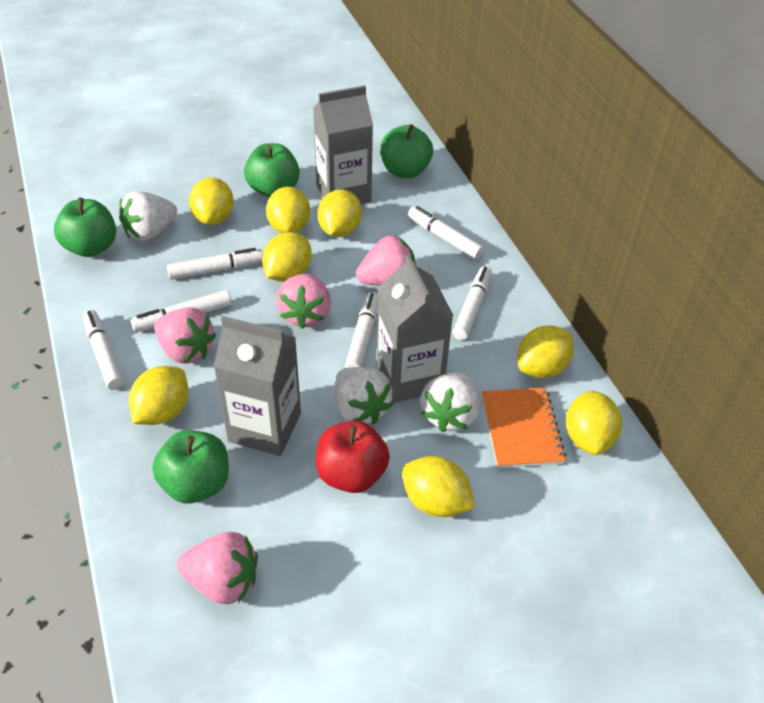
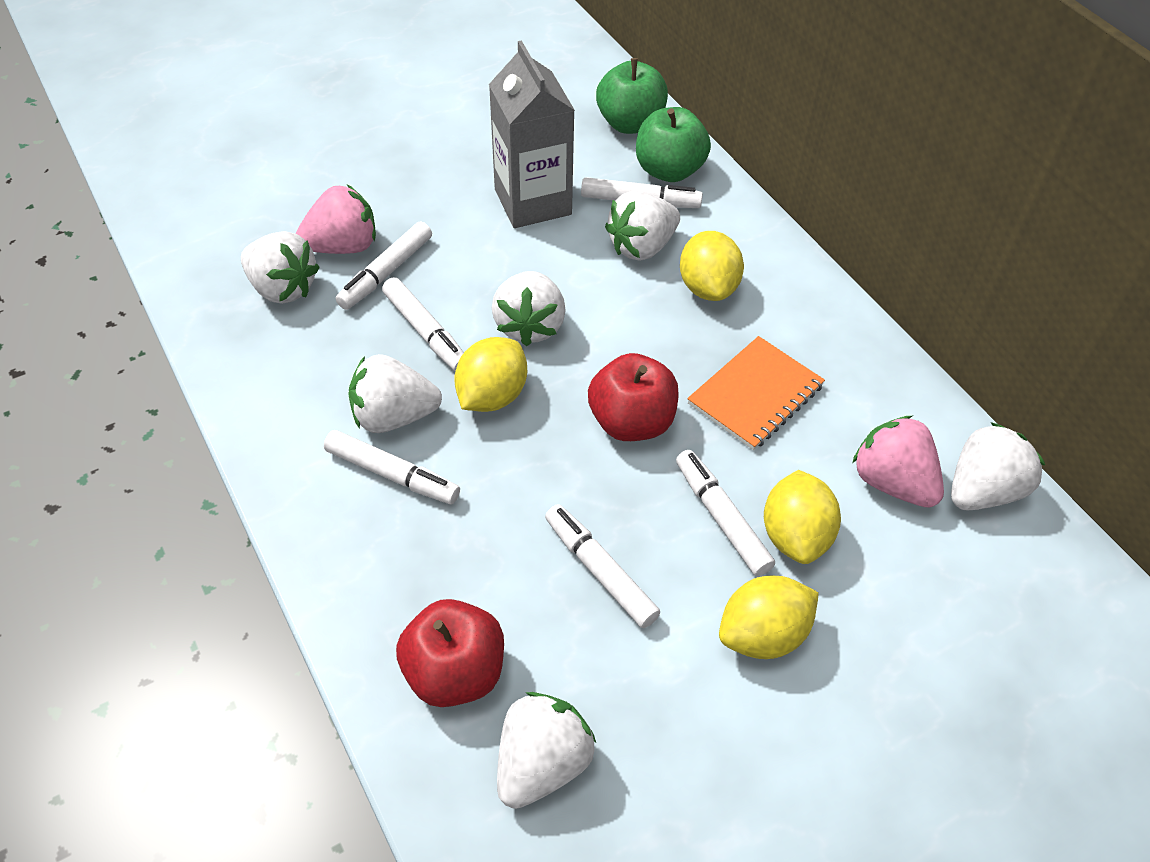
green apple: [54,198,116,257] [152,430,229,504] [244,143,300,197] [380,124,433,178] = 4 -> [596,58,668,134] [636,107,711,182] = 2
grey carton: [213,316,301,456] [313,85,373,204] [377,254,453,403] = 3 -> [489,40,575,228] = 1
pink strawberry: [154,307,216,364] [177,532,258,604] [276,274,331,329] [356,235,416,286] = 4 -> [296,185,376,254] [852,416,944,508] = 2
red apple: [316,421,390,493] = 1 -> [396,599,504,707] [588,353,679,441] = 2
white strawberry: [119,191,177,241] [335,367,393,425] [421,372,480,432] = 3 -> [241,231,320,304] [348,354,442,433] [492,271,566,346] [497,692,596,809] [605,191,680,261] [951,422,1045,511] = 6
yellow lemon: [129,366,188,425] [189,177,234,225] [262,232,312,282] [266,186,310,233] [317,189,362,237] [402,456,476,517] [517,325,574,378] [566,390,622,455] = 8 -> [454,337,527,412] [680,231,744,301] [719,576,819,659] [764,470,841,564] = 4

